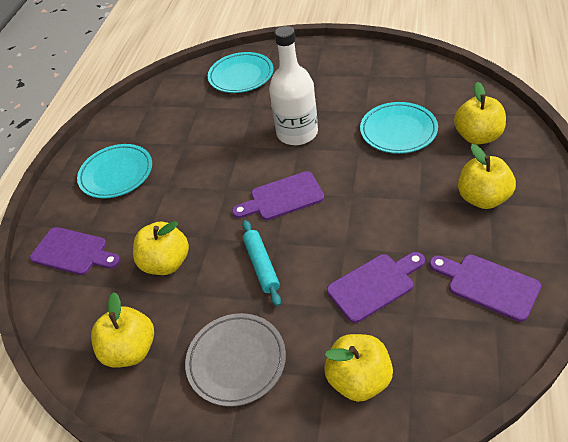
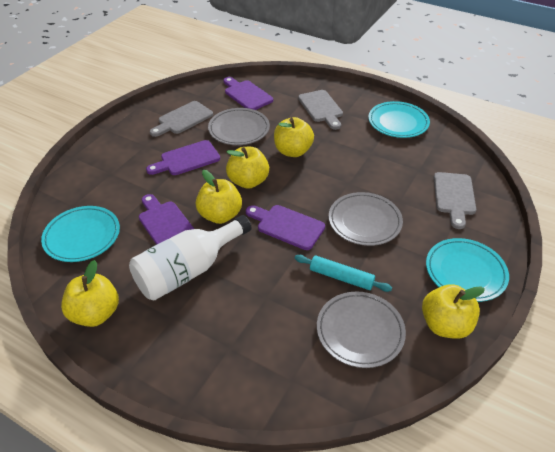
grey cutting board: none = 0 -> [150,101,213,137] [298,90,343,130] [434,172,476,229] = 3
grey plate: [185,313,286,407] = 1 -> [208,108,270,145] [317,292,406,368] [328,192,403,246] = 3

